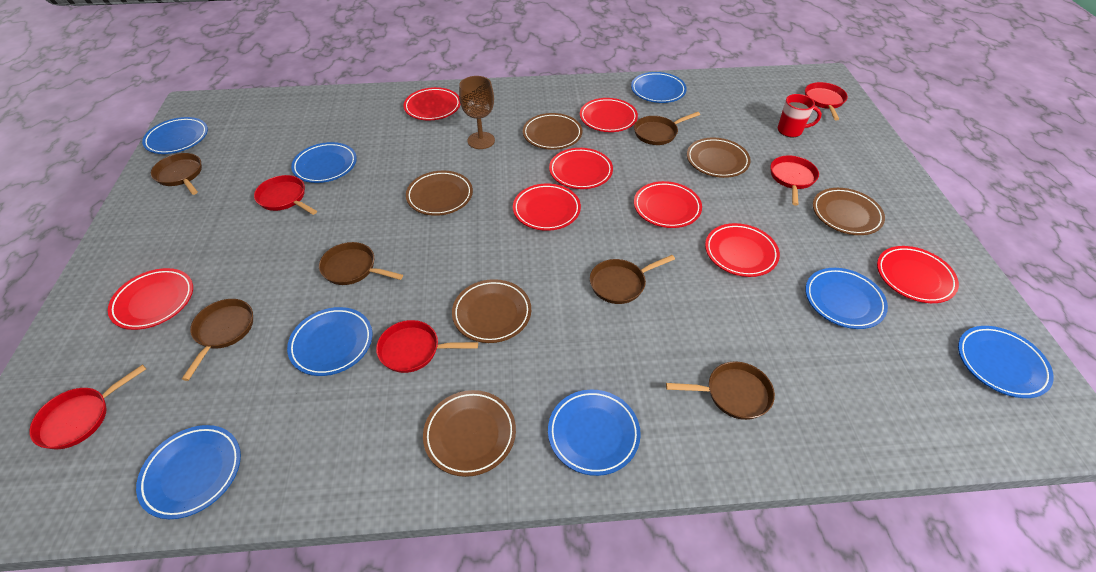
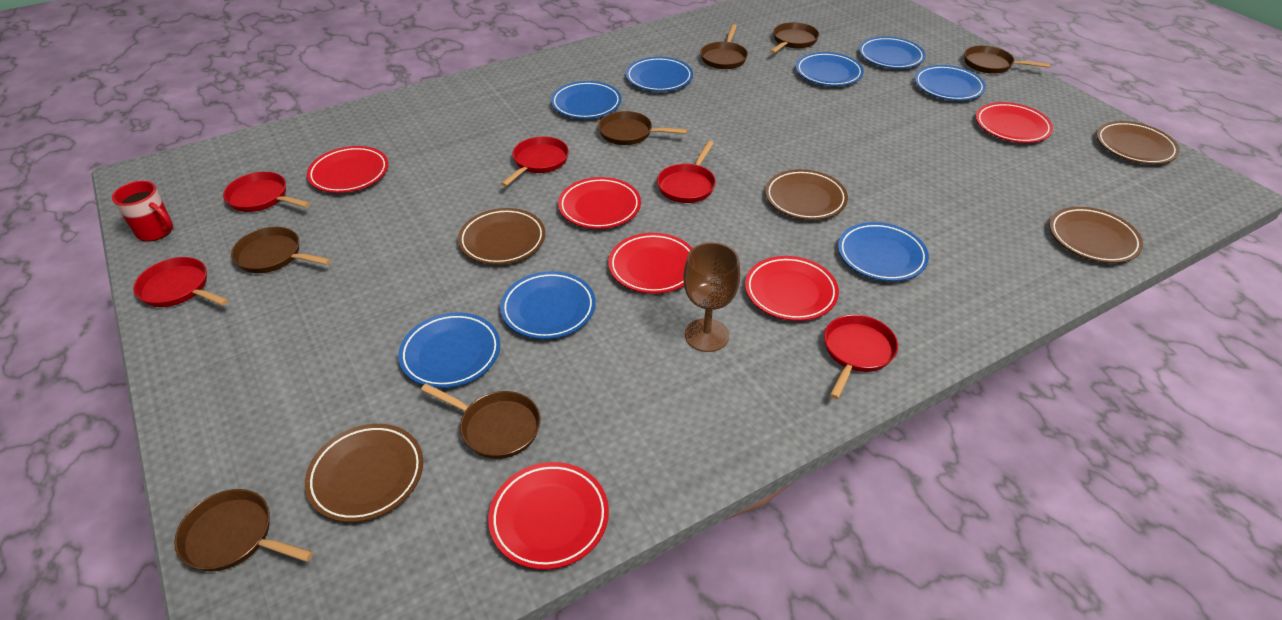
brown pan: [151,153,202,195] [182,299,253,381] [319,242,403,285] [590,255,675,304] [634,112,700,145] [666,361,775,420] = 6 -> [174,489,313,572] [231,227,331,273] [421,384,541,459] [598,111,688,145] [700,24,748,69] [770,22,819,54] [964,46,1050,74] = 7
brown plate: [406,171,473,216] [423,390,516,477] [452,279,531,343] [523,113,582,150] [687,138,751,178] [813,188,885,235] = 6 -> [305,424,423,522] [458,208,545,265] [765,169,848,220] [1049,207,1143,263] [1097,121,1180,164] = 5
red plate: [108,268,193,330] [403,87,461,120] [513,184,581,231] [549,148,613,189] [580,98,638,132] [634,181,702,228] [705,223,780,277] [877,246,959,303] = 8 -> [307,146,388,193] [488,462,609,570] [558,177,641,229] [608,233,692,294] [745,256,839,321] [976,102,1053,143] = 6

